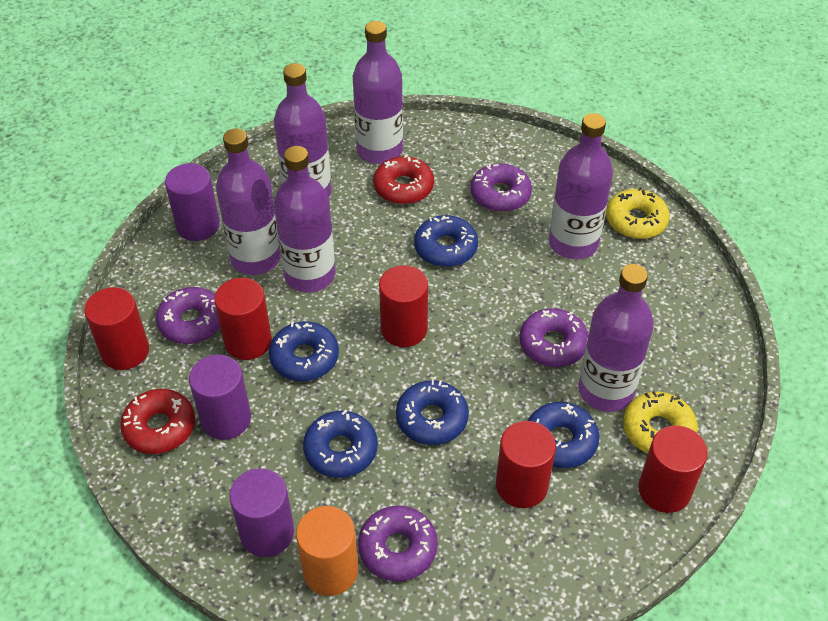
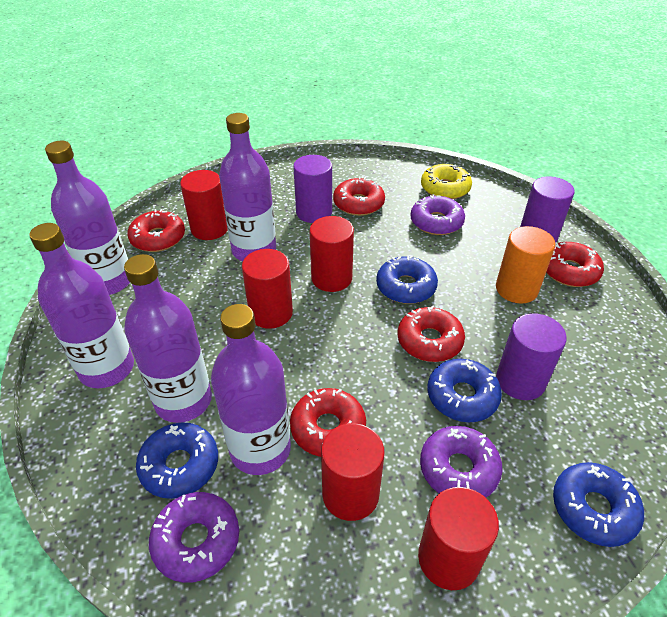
blue donut: [269,322,339,381] [303,410,378,478] [396,379,469,445] [414,215,478,267] [528,402,600,468] = 5 -> [136,422,218,499] [376,255,438,304] [428,359,502,422] [553,462,644,547] = 4
purple bottle: [216,129,281,275] [274,63,331,197] [274,146,335,293] [353,21,403,164] [549,113,613,259] [578,264,654,412] = 6 -> [29,223,134,388] [45,141,130,295] [124,254,212,423] [211,304,291,475] [219,113,276,261] = 5
purple donut: [156,287,220,344] [358,506,438,581] [470,163,532,212] [520,308,589,367] = 4 -> [149,492,239,583] [411,194,465,235] [420,426,503,498] = 3
red donut: [120,389,195,454] [373,154,434,204] = 2 -> [127,209,185,252] [290,388,366,457] [333,176,385,216] [398,305,465,362] [546,242,604,287] = 5
yellow donut: [606,187,669,239] [623,391,698,454] = 2 -> [421,164,472,199] = 1

